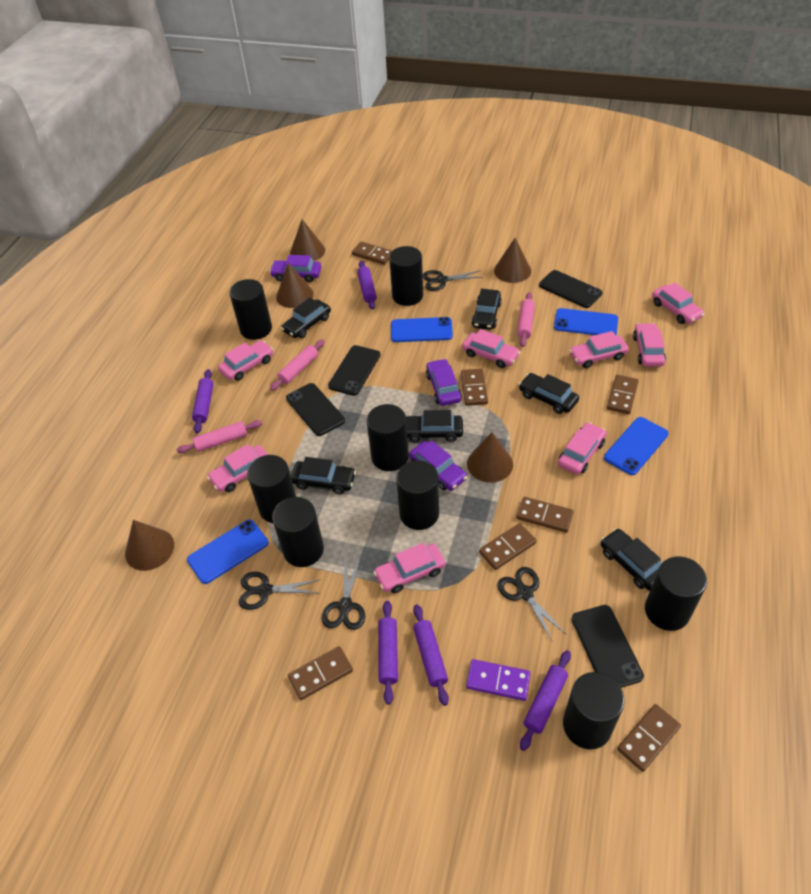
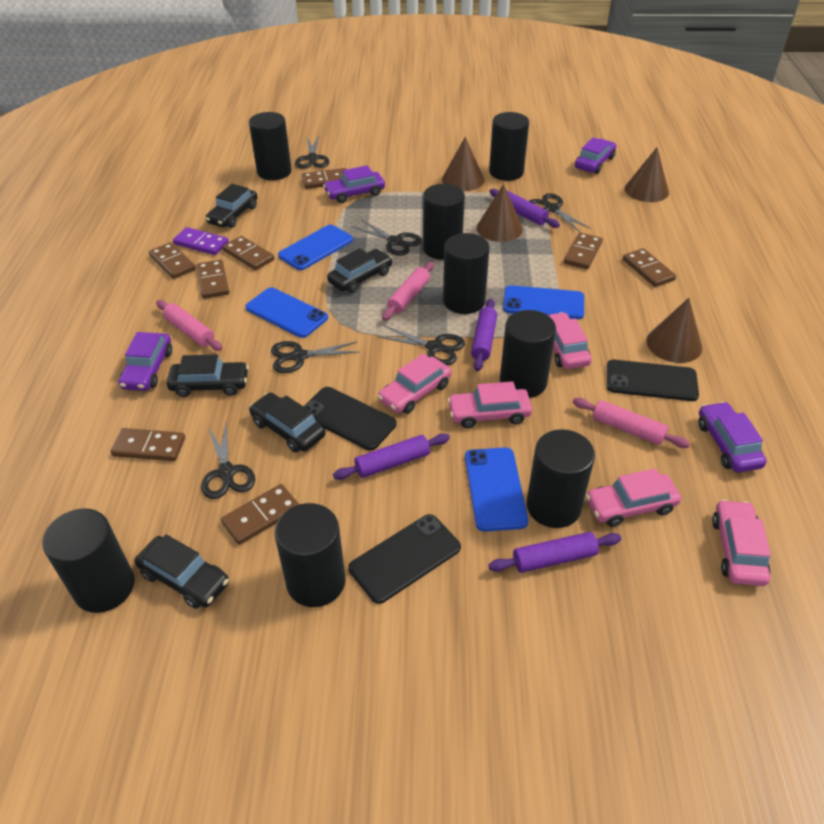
black car: [281,298,331,338] [291,457,356,494] [406,410,463,442] [471,289,502,330] [519,373,579,414] [601,528,661,591] = 6 -> [135,534,229,609] [167,354,249,397] [205,184,258,228] [249,392,325,452] [327,248,392,293] = 5
black phone: [286,383,345,436] [328,345,381,396] [539,270,602,308] [572,605,644,688] = 4 -> [303,387,397,451] [348,514,461,604] [607,360,699,401] = 3
black scissors: [239,572,321,610] [322,556,365,630] [423,270,483,291] [497,567,566,642] = 4 -> [201,422,255,499] [271,341,360,373] [295,136,329,169] [352,219,422,256] [377,326,465,365] [529,193,591,232] = 6
brown cone: [125,520,174,571] [276,263,314,308] [290,219,325,261] [467,432,513,483] [494,238,531,283] = 5 -> [442,137,485,191] [477,184,523,242] [625,147,669,202] [646,298,702,363] = 4
brown domino: [288,646,353,700] [352,241,392,265] [461,369,488,406] [479,523,537,570] [516,497,574,533] [607,375,639,414] [617,704,681,772] = 7 -> [110,428,185,461] [149,242,196,279] [196,260,229,299] [221,484,299,545] [223,236,275,270] [302,168,347,189] [564,233,603,269] [623,248,676,287] = 8
pink car: [207,444,268,492] [218,340,273,381] [374,543,445,593] [462,329,520,368] [558,422,606,474] [569,331,629,368] [633,323,666,367] [652,283,704,324] = 8 -> [377,354,452,414] [447,381,532,428] [548,312,592,369] [586,468,681,527] [712,499,771,586] = 5
purple car: [269,255,321,282] [409,441,467,491] [426,359,462,406] = 3 -> [118,332,172,391] [323,165,385,203] [575,138,617,174] [698,402,767,472] = 4
purple rolling pin: [192,369,213,433] [357,261,377,310] [378,601,398,705] [413,604,449,706] [520,650,571,751] = 5 -> [333,433,450,480] [471,299,497,371] [488,532,621,573] [489,189,560,228] = 4

